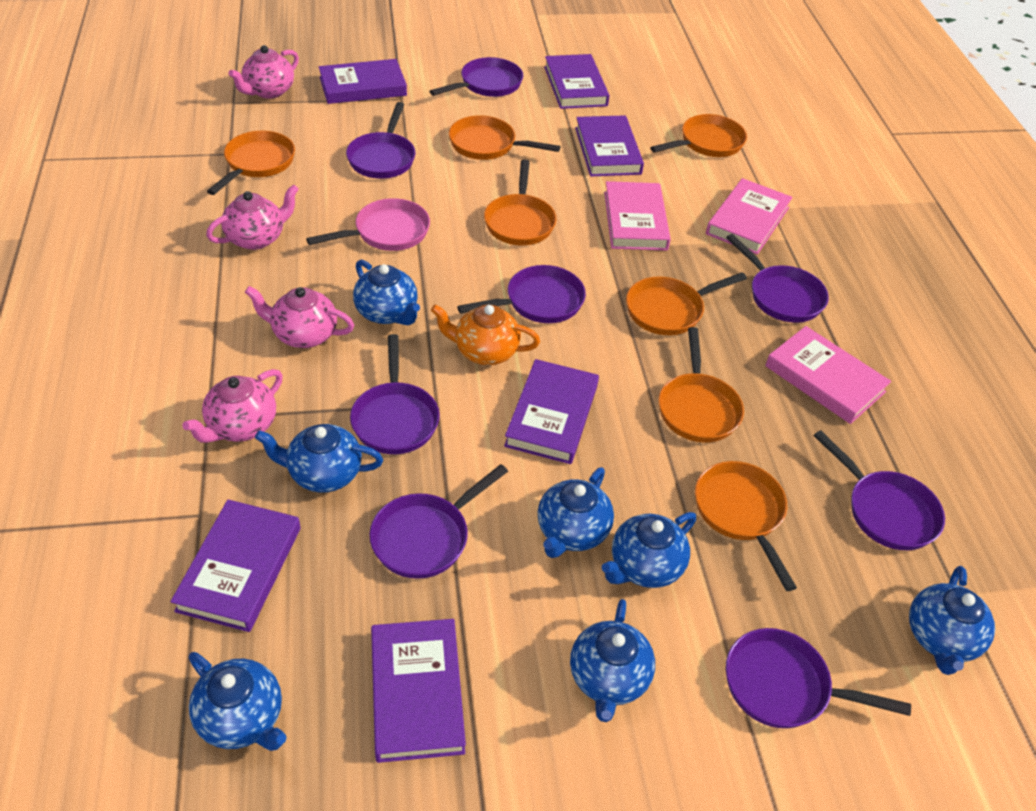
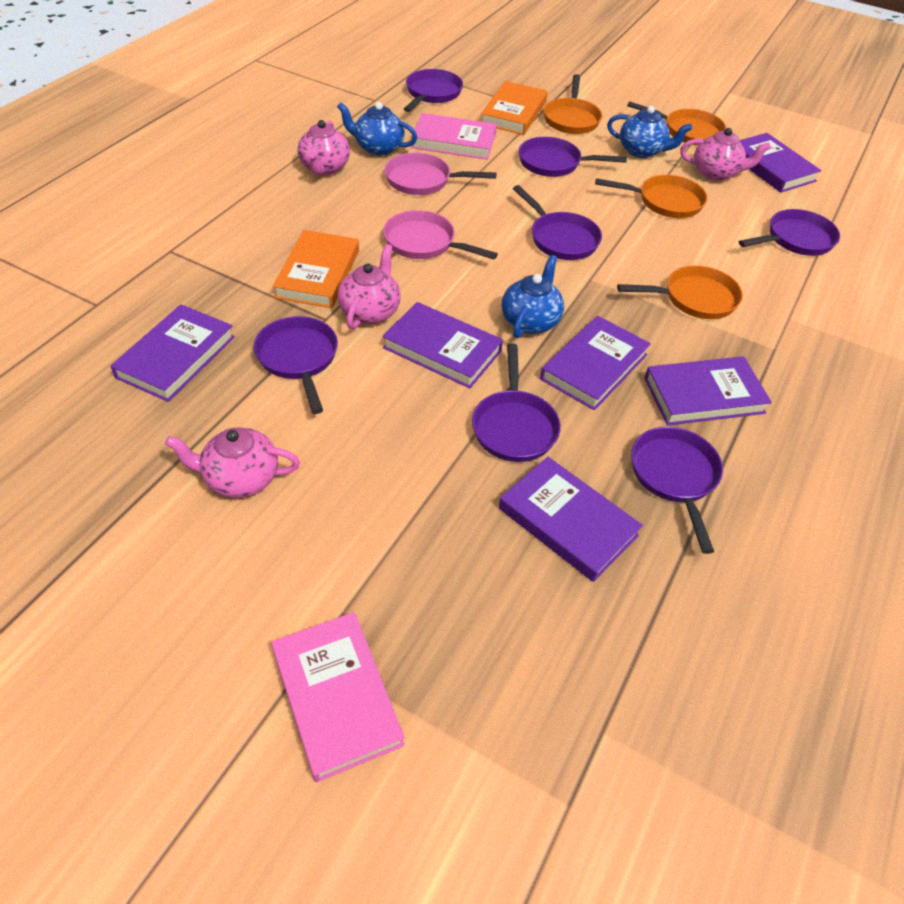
blue teapot: [189,652,287,751] [255,424,383,493] [353,260,420,325] [538,467,614,558] [570,599,655,722] [602,512,696,588] [909,566,995,675] = 7 -> [337,102,417,156] [502,255,564,338] [607,106,692,158] = 3
orange book: none = 0 -> [273,230,359,308] [481,81,548,135] = 2
orange pan: [207,131,295,195] [449,115,561,160] [484,160,557,246] [626,272,747,335] [650,114,747,157] [659,327,744,442] [695,461,797,591] = 7 -> [544,74,602,134] [595,175,707,218] [617,265,743,319] [627,101,726,145] = 4
orange teapot: [431,304,540,365] = 1 -> none = 0
pink book: [604,181,671,251] [706,178,792,254] [765,326,891,424] = 3 -> [271,612,405,783] [411,113,497,160] = 2
pink pan: [306,198,430,251] = 1 -> [383,210,498,259] [385,153,497,195] = 2
purple pan: [346,102,416,179] [350,334,440,454] [369,464,508,579] [430,57,523,97] [457,265,586,323] [726,234,829,323] [726,628,911,728] [813,430,945,550] = 8 -> [254,316,338,414] [404,69,463,112] [472,343,561,462] [513,185,602,260] [519,137,627,177] [631,427,723,554] [739,209,840,256] = 7

